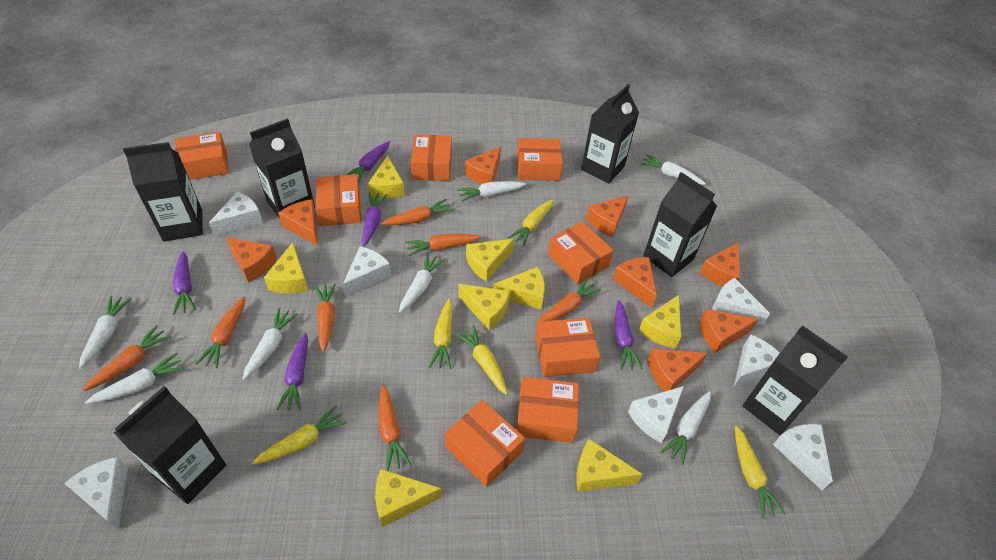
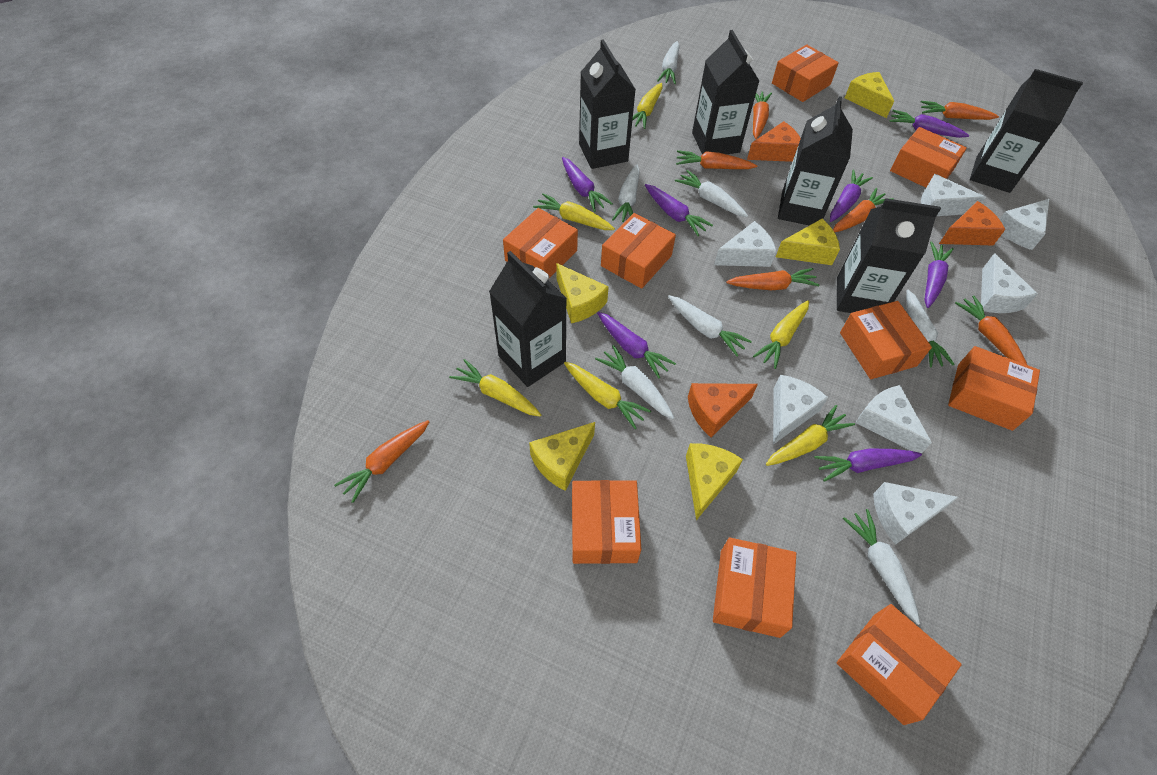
orange box: [175,132,229,180] [316,174,361,226] [411,135,452,181] [445,400,525,487] [517,138,563,181] [517,377,579,443] [535,318,600,377] [548,222,614,285] = 8 -> [503,208,578,279] [572,480,641,564] [601,213,676,289] [713,537,796,638] [772,44,839,102] [837,604,962,725] [840,301,932,379] [890,127,967,188] [948,346,1040,431] = 9
orange cheese: [226,237,277,283] [278,199,318,246] [465,146,501,184] [586,195,629,238] [613,257,657,308] [648,348,708,392] [699,242,741,287] [700,309,759,353] = 8 -> [688,383,758,438] [747,121,801,162] [939,201,1005,245] = 3
purple carrot: [173,251,196,315] [276,333,308,410] [346,141,390,183] [362,193,387,247] [615,300,643,370] = 5 -> [562,157,613,212] [597,312,676,379] [645,184,713,236] [814,448,922,482] [830,170,873,222] [890,110,969,138] [924,242,954,308] = 7
yellow carrot: [252,405,347,465] [429,299,452,369] [455,325,508,395] [508,199,554,246] [735,426,786,519] = 5 -> [449,359,541,417] [533,193,615,230] [564,362,651,429] [632,83,662,129] [753,300,809,369] [766,405,855,466] = 6
yellow cheese: [264,242,308,294] [368,156,405,199] [375,469,442,527] [459,284,510,330] [466,239,514,282] [493,267,545,309] [576,439,643,492] [638,295,681,349] = 8 -> [529,422,595,491] [556,263,609,323] [686,443,743,520] [776,219,840,265] [845,72,894,118] = 5

